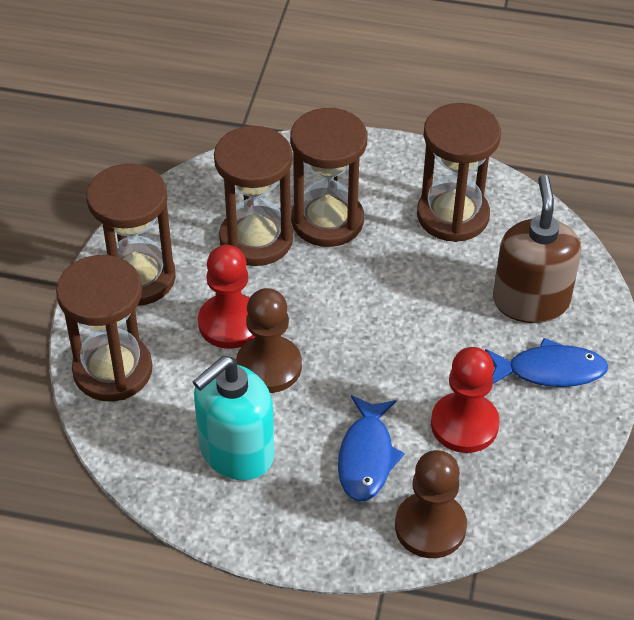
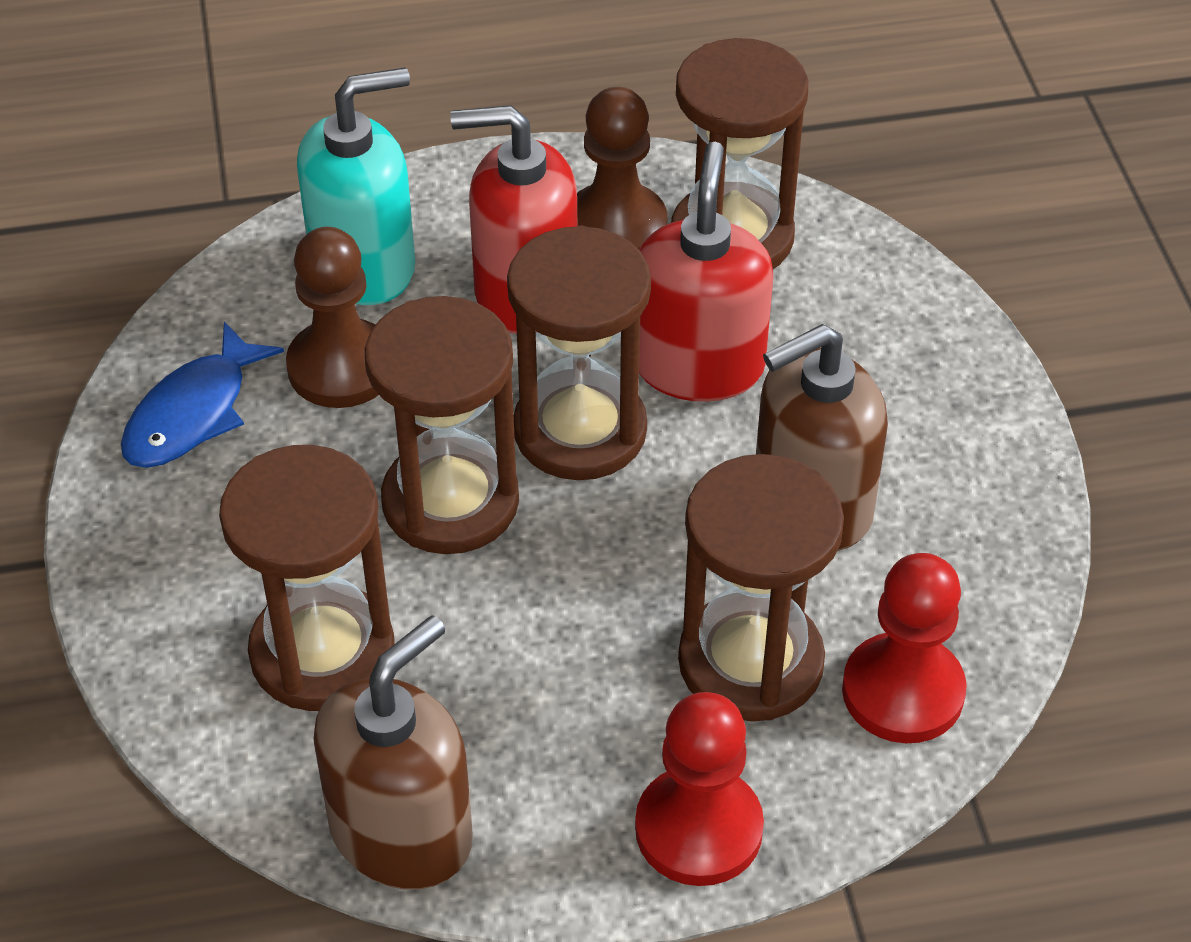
blue fish: [338,395,405,502] [485,338,608,387] = 2 -> [121,322,284,468] = 1
brown soap dispenser: [493,175,581,323] = 1 -> [313,615,473,890] [756,324,888,551] = 2
red soap dispenser: none = 0 -> [450,105,577,334] [639,142,773,402] = 2

